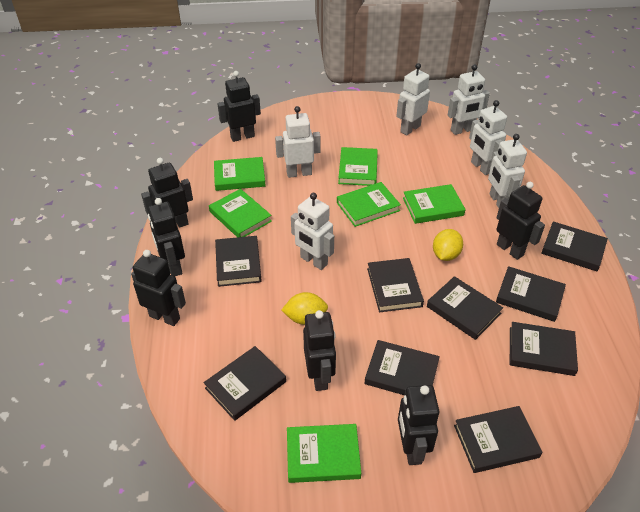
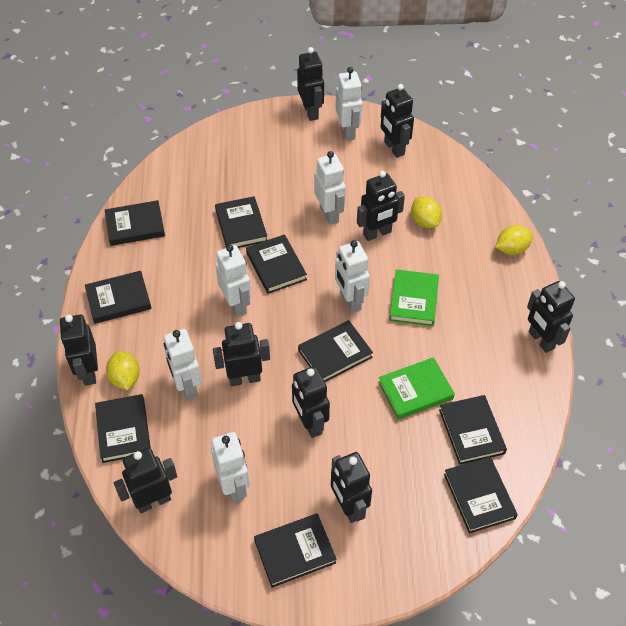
black robot: [131,250,186,326] [141,158,193,228] [148,198,185,277] [217,71,261,142] [303,310,336,391] [398,385,439,465] [496,182,545,260] = 7 -> [60,315,98,386] [114,448,177,513] [213,322,270,386] [292,366,330,438] [297,47,324,121] [331,452,372,523] [357,171,405,241] [381,84,414,158] [527,281,575,353] = 9
green book: [209,189,272,237] [214,157,266,191] [287,424,361,483] [337,182,401,227] [338,147,378,186] [403,184,466,224] = 6 -> [378,357,455,420] [389,269,439,326] = 2
yellow lemon: [282,292,328,325] [433,229,463,261] = 2 -> [106,351,140,390] [411,197,442,228] [496,225,533,255] = 3

